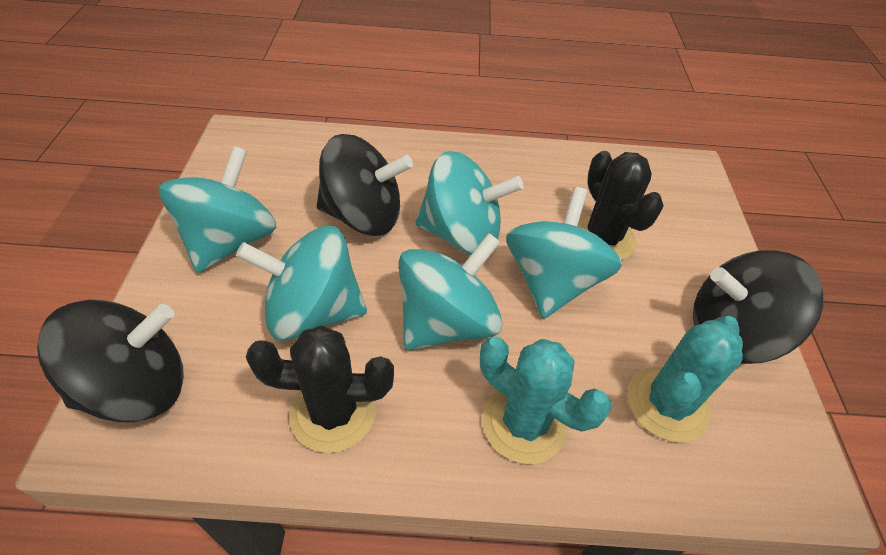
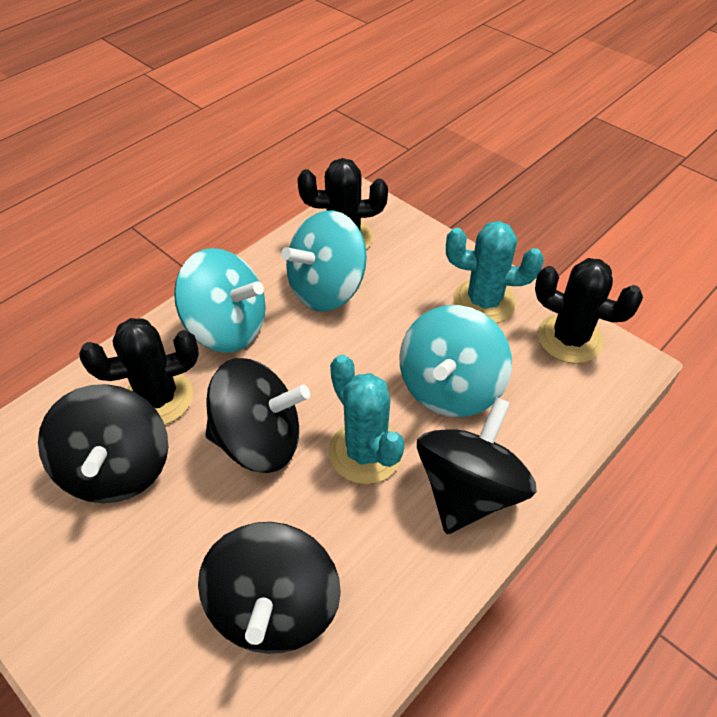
black cactus: [246,326,394,453] [577,151,664,261] = 2 -> [79,318,199,425] [298,158,388,249] [535,258,643,364] = 3
black spinning top: [37,300,184,422] [317,134,413,236] [693,250,823,364] = 3 -> [38,384,168,503] [198,522,341,654] [205,358,310,473] [417,397,537,534] = 4
turquoise spinning top: [158,146,276,273] [236,226,367,341] [398,233,503,350] [415,151,523,255] [506,187,622,318] = 5 -> [174,248,266,352] [281,210,367,312] [399,305,512,417] = 3

